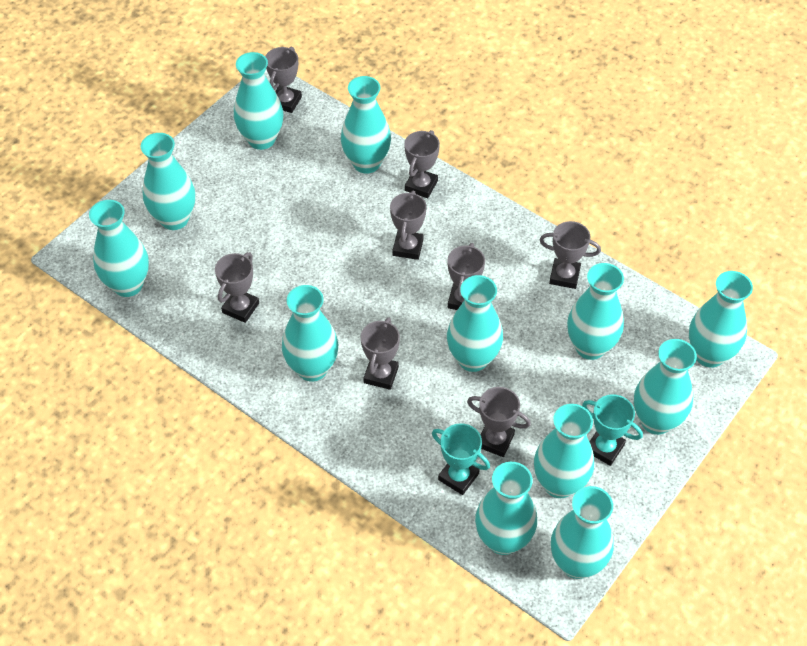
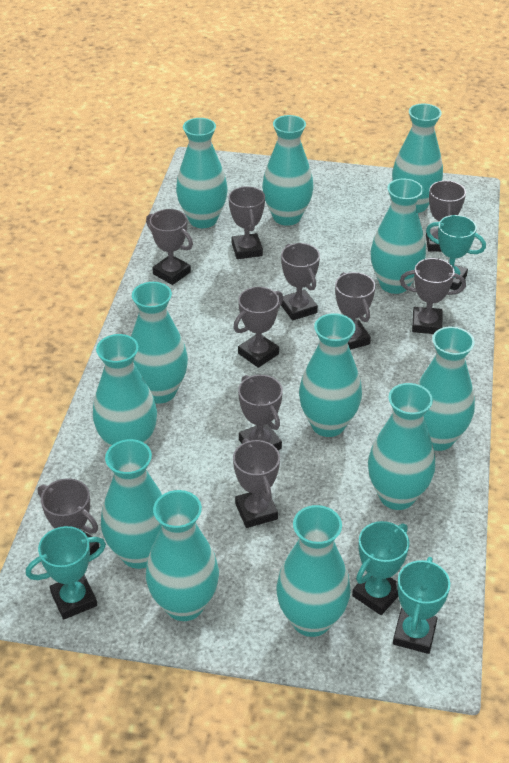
grey trophy: [215,252,259,323] [265,47,302,113] [361,318,400,390] [390,190,427,260] [404,130,440,198] [447,243,485,310] [467,387,531,457] [539,221,601,289] = 8 -> [38,478,99,555] [146,209,193,285] [229,186,265,259] [233,287,283,368] [233,438,280,528] [238,375,283,450] [281,243,320,321] [335,272,375,350] [400,258,466,334] [426,180,466,252] = 10
turquoise trophy: [432,423,490,495] [582,394,643,466] = 2 -> [26,526,106,620] [352,521,409,615] [393,557,450,654] [426,215,486,290] = 4

